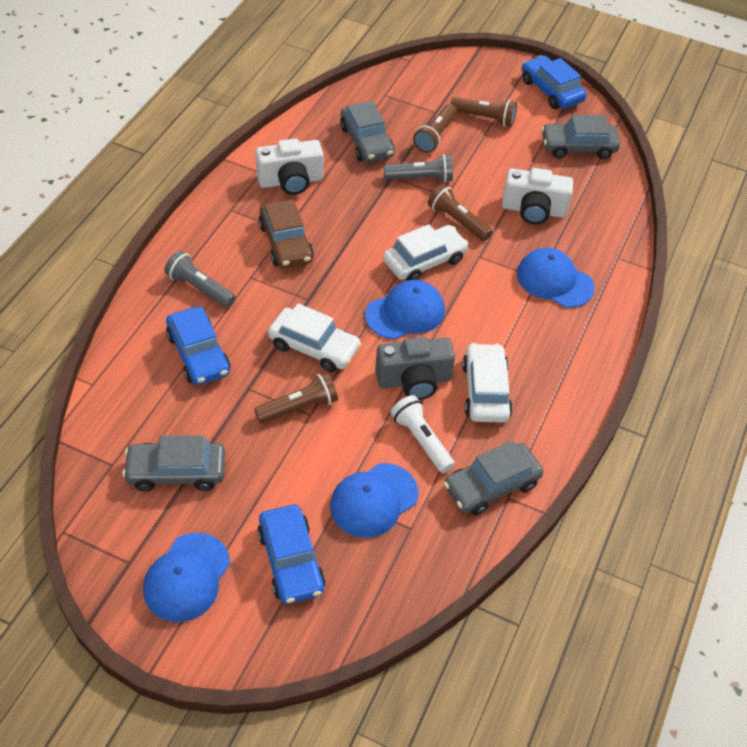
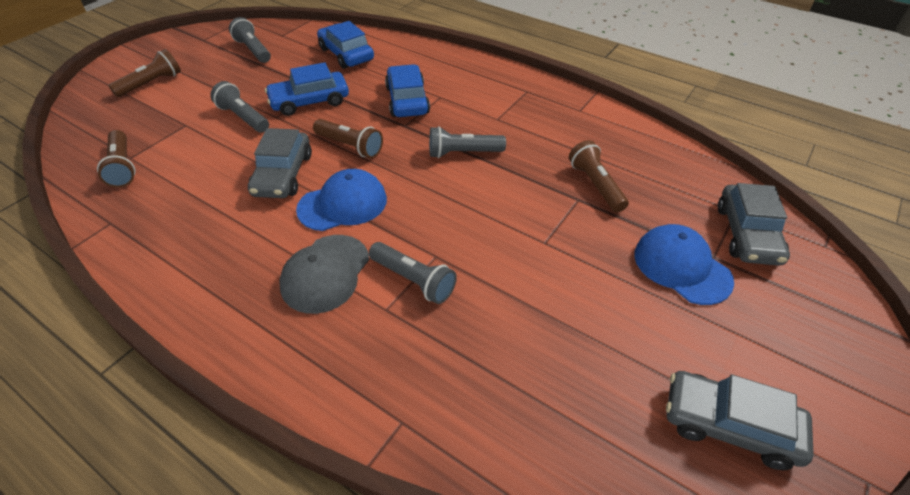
blue cap: [143,533,230,622] [330,463,418,538] [365,280,445,339] [517,248,595,308] = 4 -> [296,169,387,231] [634,224,734,305] = 2
brown car: [259,199,314,268] = 1 -> none = 0
grey camera: [375,337,455,400] = 1 -> none = 0
grey cap: none = 0 -> [279,235,369,314] = 1
grey car: [122,435,225,492] [340,101,395,162] [444,440,543,516] [541,115,620,159] = 4 -> [248,128,312,198] [666,371,814,470] [718,183,790,266] = 3
grey flashlight: [164,251,236,308] [384,154,453,182] = 2 -> [210,81,269,133] [229,17,271,63] [369,242,457,304] [429,126,506,158] = 4
white camera: [255,139,324,195] [502,168,573,224] = 2 -> none = 0
white car: [268,303,361,372] [383,224,469,281] [462,343,513,423] = 3 -> none = 0
white flashlight: [391,395,455,473] = 1 -> none = 0

